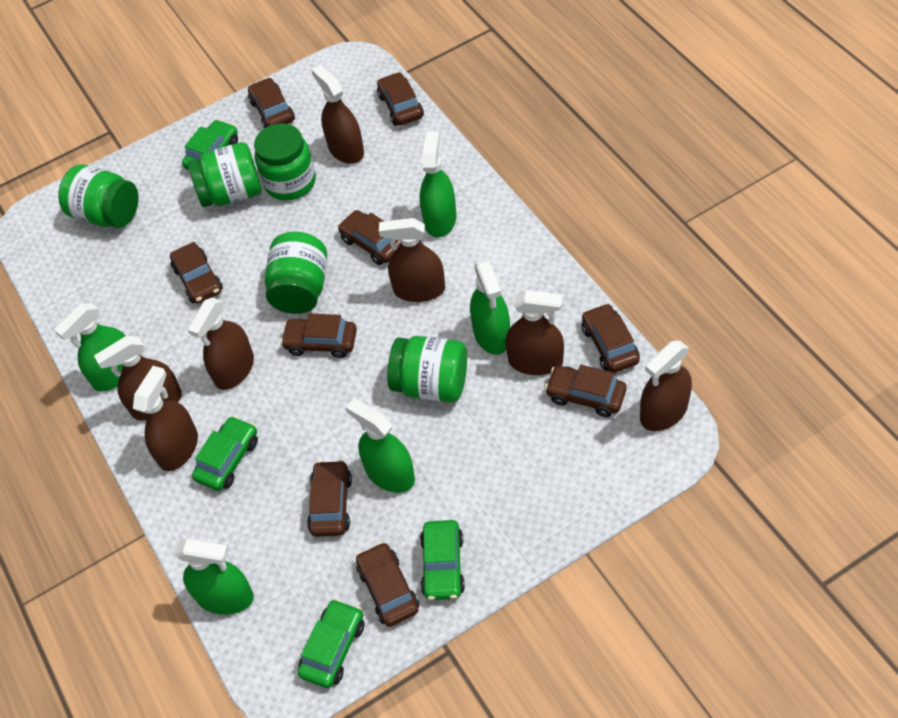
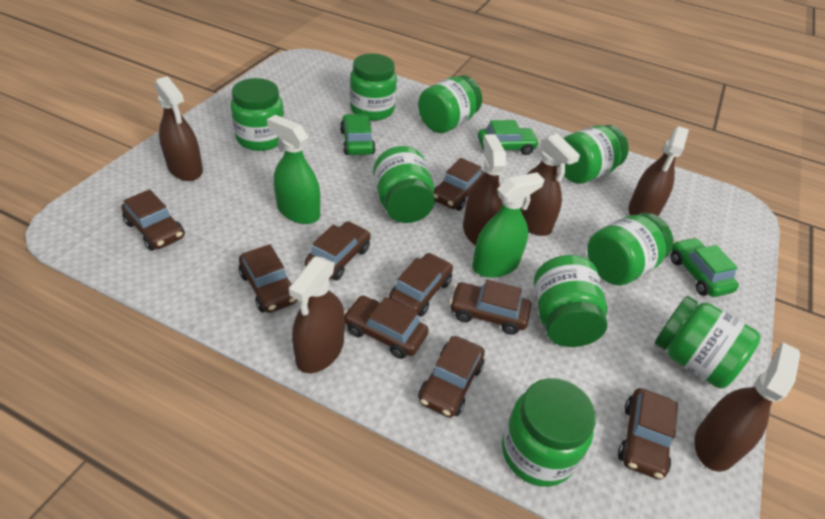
brown spray bottle: [94,336,182,421] [133,366,198,471] [187,298,254,390] [311,65,364,164] [379,218,445,302] [506,290,564,375] [640,341,692,431] = 7 -> [154,76,203,181] [289,256,345,373] [463,134,506,245] [521,134,580,236] [628,126,689,216] [694,342,800,472] = 6
green car: [182,119,238,170] [192,416,258,491] [298,599,364,688] [420,520,465,600] = 4 -> [340,114,376,155] [478,120,539,155] [670,238,739,297] = 3
green jar: [58,164,139,228] [188,142,262,207] [254,123,316,201] [265,232,327,314] [387,336,467,403] = 5 -> [231,78,284,151] [350,54,397,121] [373,146,435,223] [418,75,482,133] [502,378,596,487] [534,255,607,347] [558,125,629,184] [587,213,673,286] [655,296,761,389] = 9
green spray bottle: [54,303,126,392] [175,539,254,615] [345,399,415,493] [420,131,456,237] [470,259,510,355] = 5 -> [267,115,320,224] [472,172,545,278] = 2

